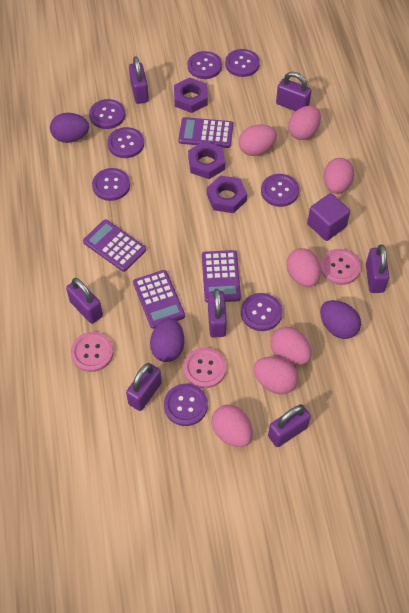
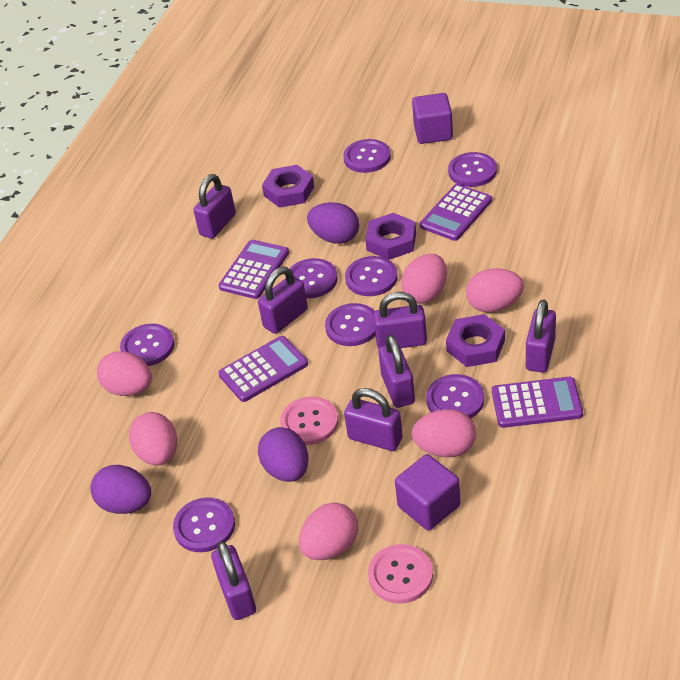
pink button: [71,332,114,372] [183,347,226,388] [320,249,361,285] = 3 -> [280,396,338,445] [368,544,433,604] = 2
pink egg: [211,405,253,447] [239,125,277,156] [254,357,298,394] [270,327,312,365] [286,248,321,287] [288,106,321,140] [323,158,355,194] = 7 -> [97,351,152,396] [129,412,177,466] [299,503,358,560] [401,254,447,304] [411,409,476,457] [466,268,524,313] = 6
purple cube: [307,193,350,241] = 1 -> [395,454,460,531] [412,93,453,144] = 2

